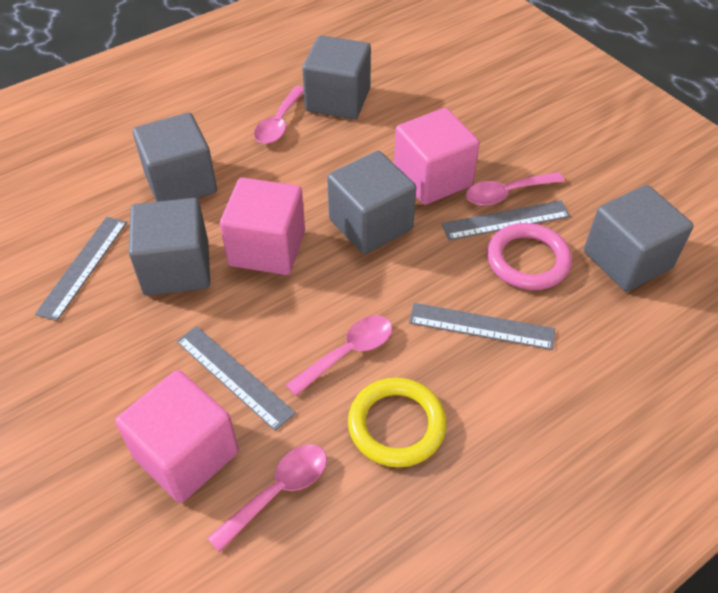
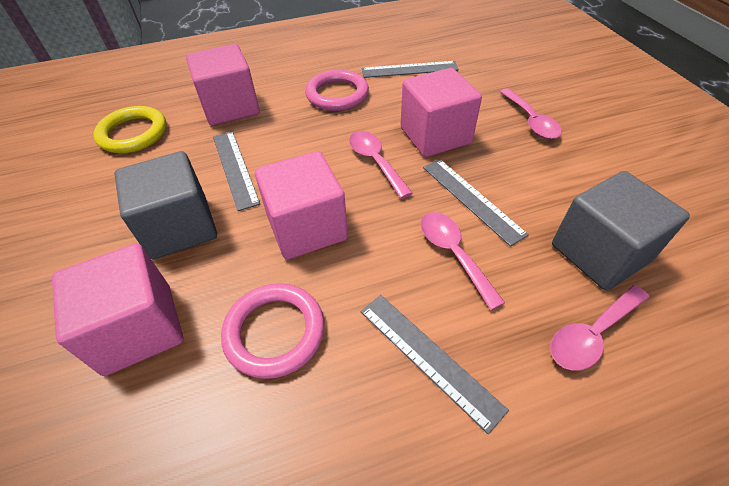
grey cube: [129,198,210,296] [133,113,217,202] [302,35,371,120] [327,151,416,254] [584,185,694,292] = 5 -> [114,151,217,259] [552,171,690,291] = 2
pink cube: [115,370,239,503] [220,177,305,275] [394,108,480,205] = 3 -> [52,243,183,376] [186,44,260,125] [255,151,348,260] [400,68,482,157] = 4
pink ring: [487,223,572,290] = 1 -> [221,283,324,379] [305,70,369,111] = 2

